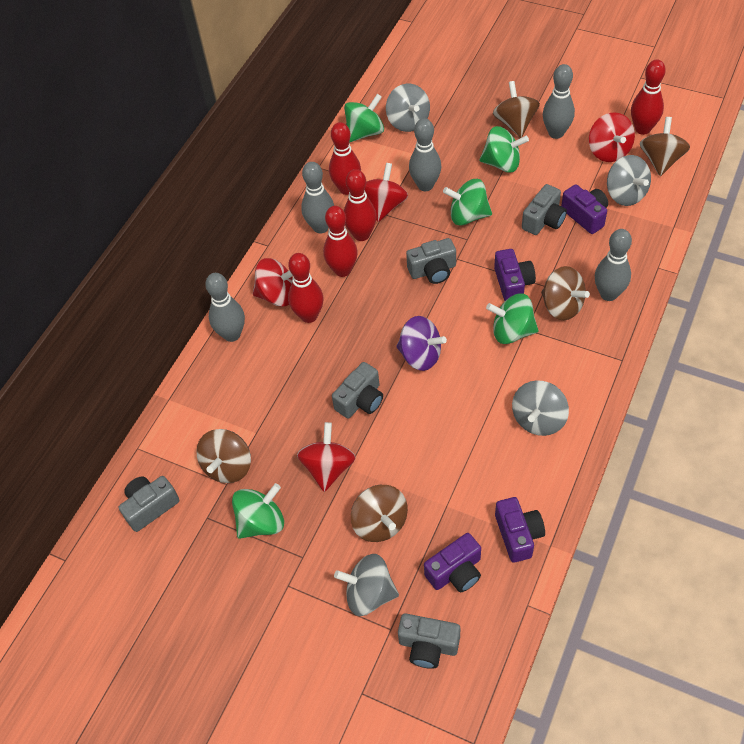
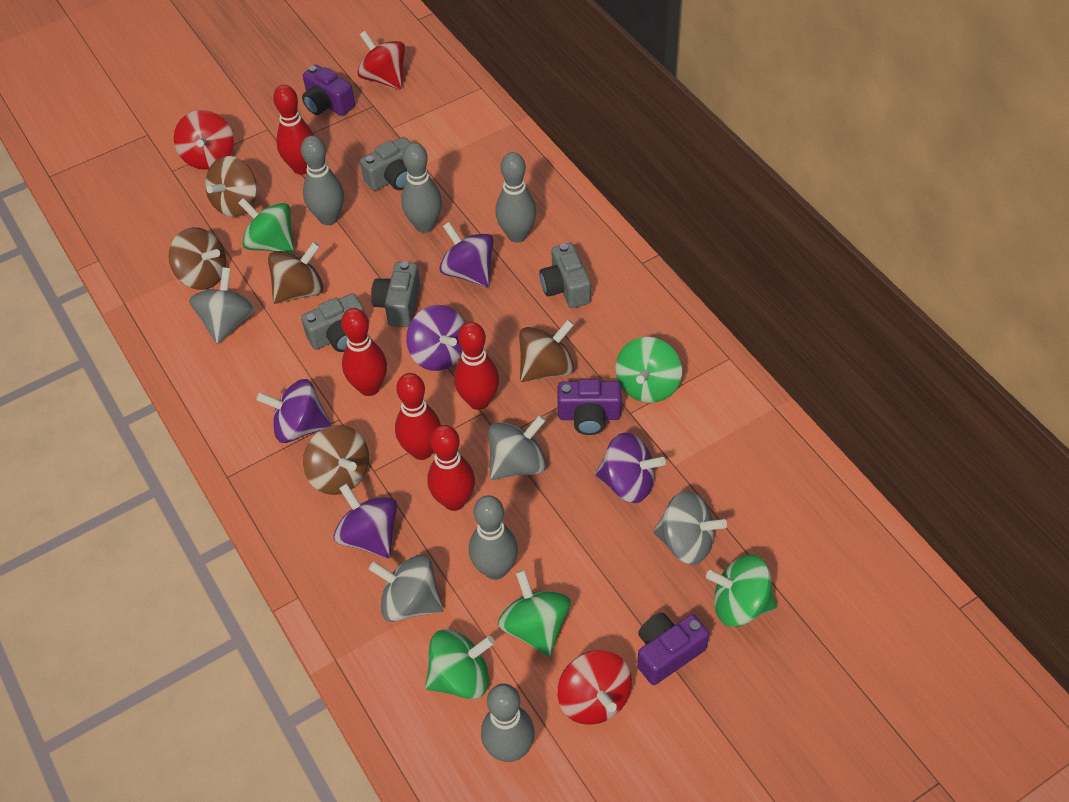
grey camera: [119,476,179,532] [332,362,383,418] [398,613,460,669] [406,238,456,284] [522,184,567,235] = 5 -> [301,293,364,352] [360,137,411,191] [371,261,420,327] [539,243,591,308] = 4
purple camera: [424,533,481,592] [494,249,536,301] [495,497,545,563] [561,184,608,234] = 4 -> [302,65,355,116] [558,379,621,435] [637,613,709,685] = 3
purple spinning top: [396,316,447,371] = 1 -> [256,379,331,443] [334,483,397,558] [406,305,465,371] [439,222,494,287] [596,433,666,503] = 5
red spinning top: [253,258,293,307] [297,422,356,492] [365,163,408,222] [589,112,635,162] = 4 -> [174,110,234,170] [357,31,405,89] [558,650,632,725] = 3

